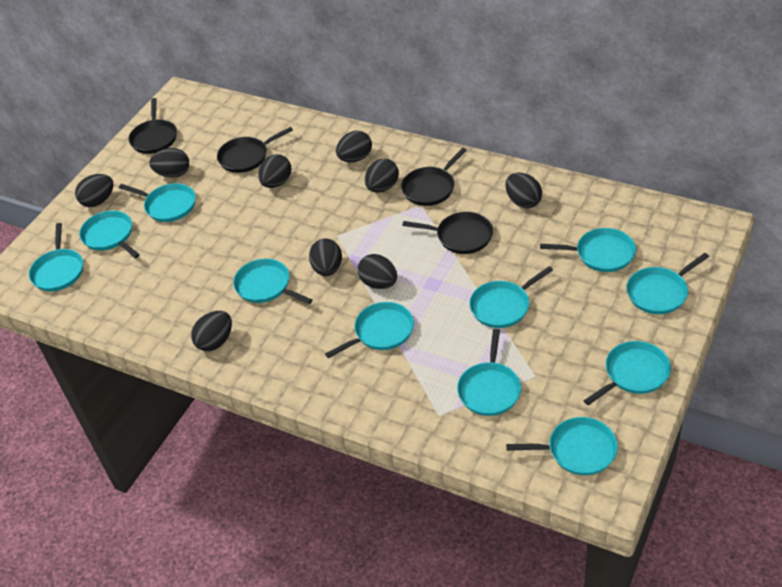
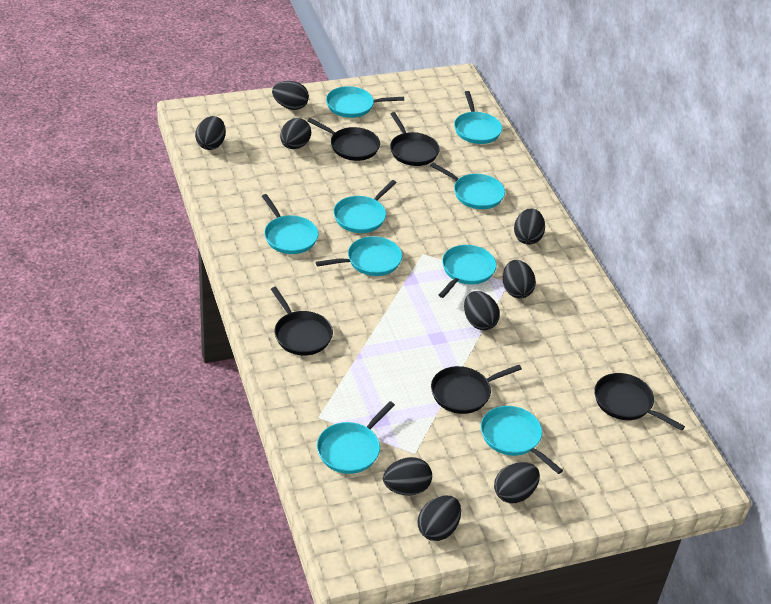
black pan: [129,98,177,154] [217,127,293,173] [401,148,467,206] [402,212,493,254] = 4 -> [271,287,333,355] [307,118,380,161] [390,112,440,166] [431,365,522,414] [594,373,685,431] = 5
turquoise pan: [29,223,83,291] [79,210,140,258] [119,183,196,222] [233,258,313,304] [325,302,414,358] [457,329,521,416] [469,266,553,328] [506,417,618,475] [540,228,636,272] [584,341,671,405] [626,253,709,314] = 11 -> [262,194,319,254] [316,236,402,276] [317,401,395,474] [326,86,404,118] [334,180,397,233] [430,163,505,209] [439,245,497,298] [454,91,502,144] [481,406,563,474] = 9

